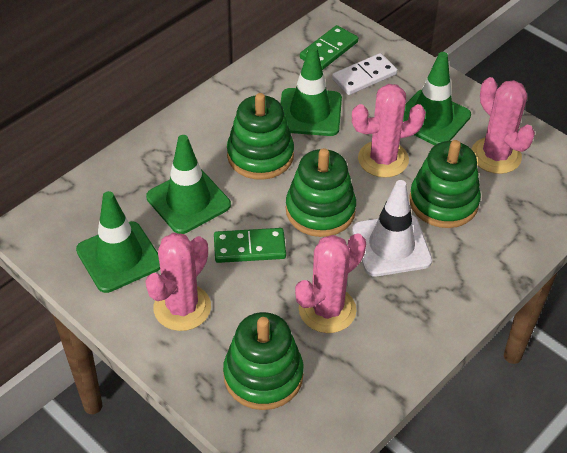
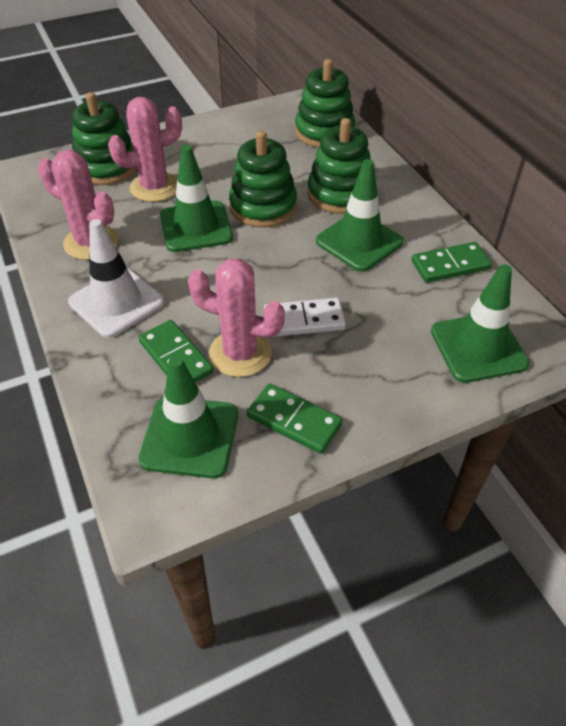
green domino: [214,228,286,263] [300,25,358,70] = 2 -> [138,320,214,383] [247,383,343,454] [411,242,492,283] = 3
pink cactus: [145,232,211,331] [295,233,366,333] [352,84,426,178] [472,77,535,174] = 4 -> [38,150,118,260] [108,97,182,202] [188,259,285,377] = 3

